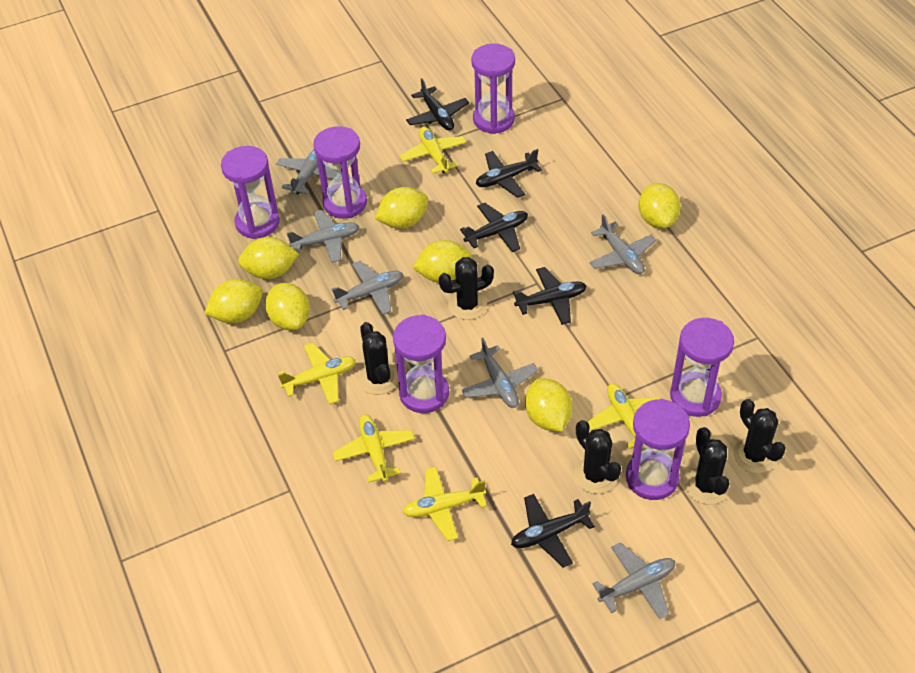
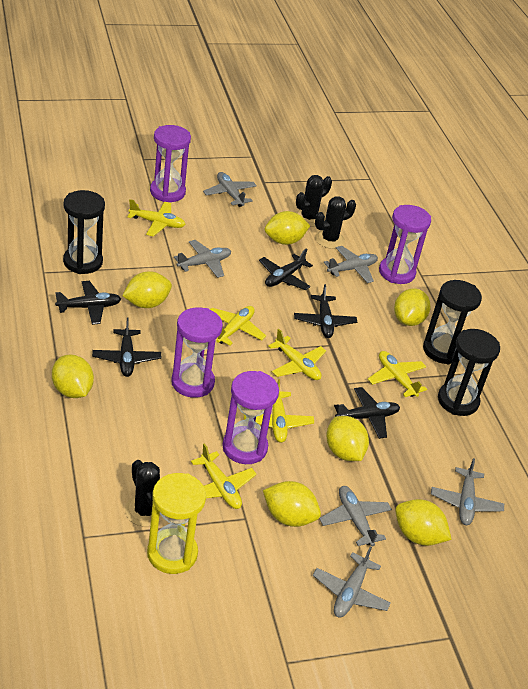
black cactus: [358,322,399,395] [439,257,494,320] [574,420,621,494] [684,427,729,504] [733,399,786,473] = 5 -> [125,460,163,527] [296,175,332,227] [315,196,356,249] = 3
black hourglass: none = 0 -> [63,190,105,274] [423,280,482,365] [438,329,500,416] = 3
purple hourglass: [221,146,280,239] [313,126,367,219] [393,314,449,413] [471,43,515,134] [626,399,690,500] [670,318,734,417] = 6 -> [150,125,191,202] [171,308,223,398] [222,371,279,464] [379,205,431,284] = 4
yellow hourglass: none = 0 -> [147,473,206,574] = 1
yellow plane: [278,343,356,404] [332,414,415,483] [400,127,467,173] [403,467,487,541] [587,383,662,449] = 5 -> [128,199,186,237] [191,443,257,509] [210,306,266,345] [244,379,314,443] [268,329,326,380] [368,351,427,397] = 6

